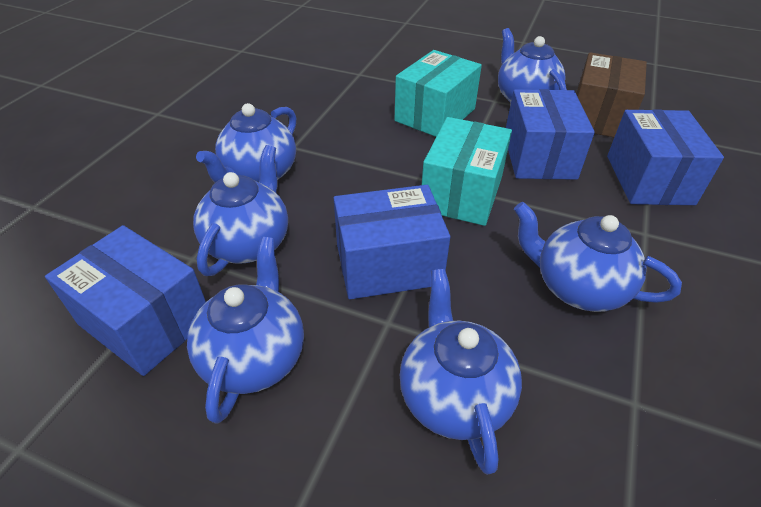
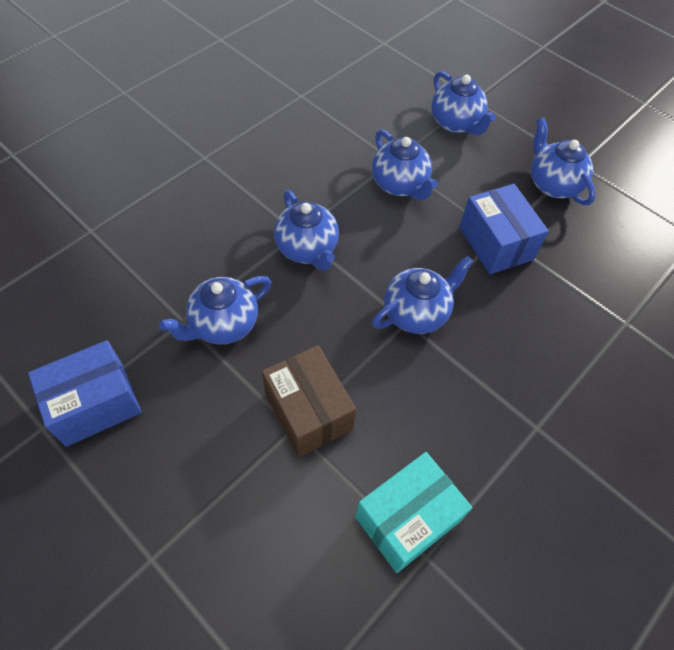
blue box: [45,225,206,376] [334,185,450,299] [506,89,595,180] [607,109,724,205] = 4 -> [28,340,142,447] [459,184,549,274] = 2
turquoise box: [395,50,482,137] [422,117,512,226] = 2 -> [355,452,472,573] = 1

